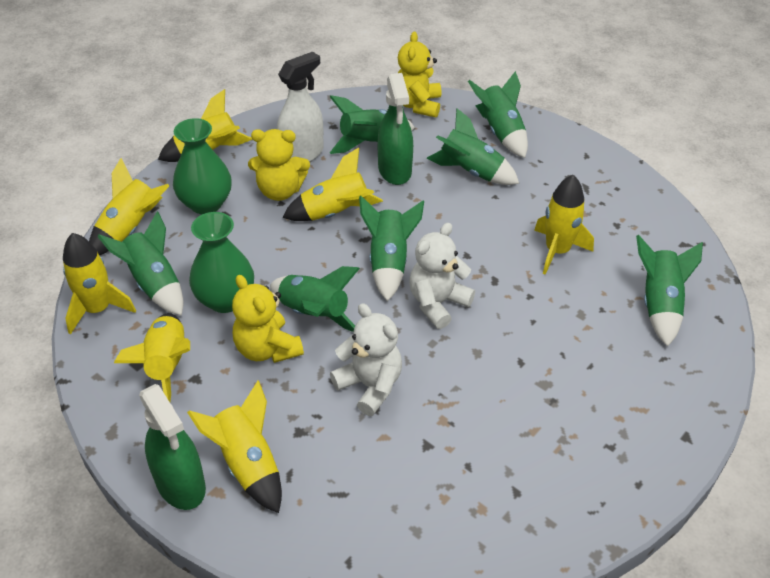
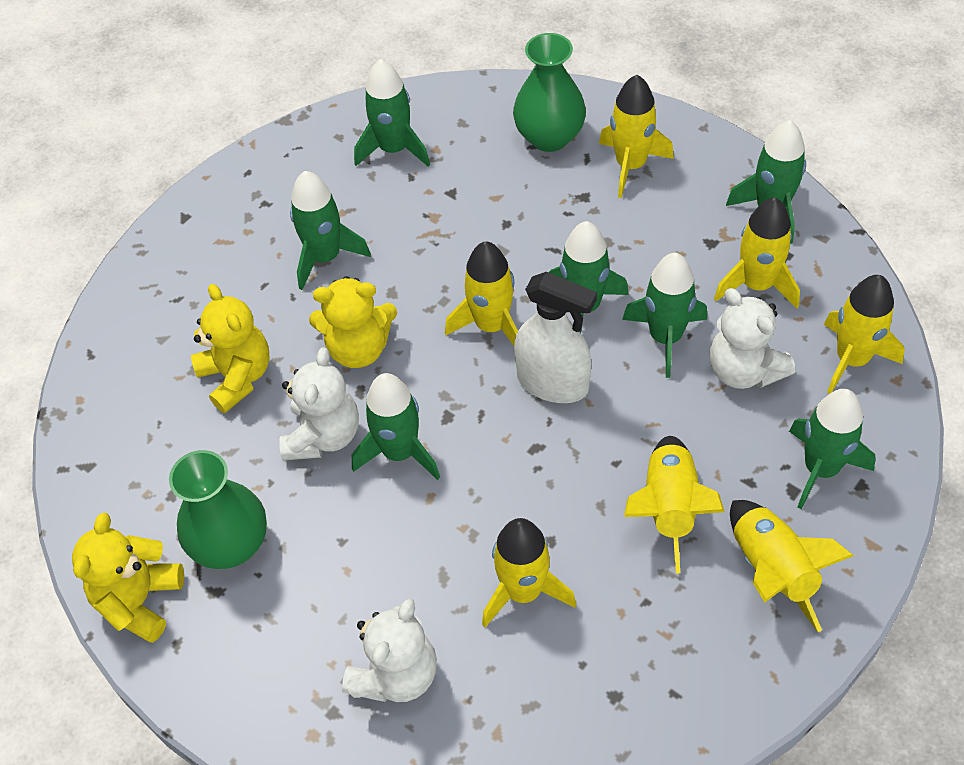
green spray bottle: [139,384,206,510] [378,73,413,185] = 2 -> none = 0
white teddy bear: [330,303,402,416] [410,223,475,329] = 2 -> [279,347,359,460] [342,599,437,702] [710,288,796,389] = 3

